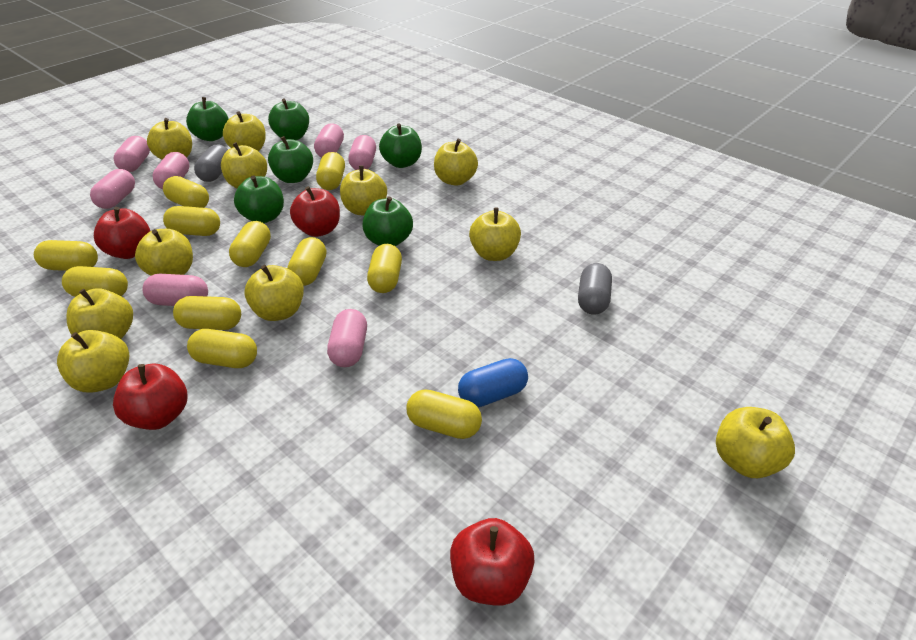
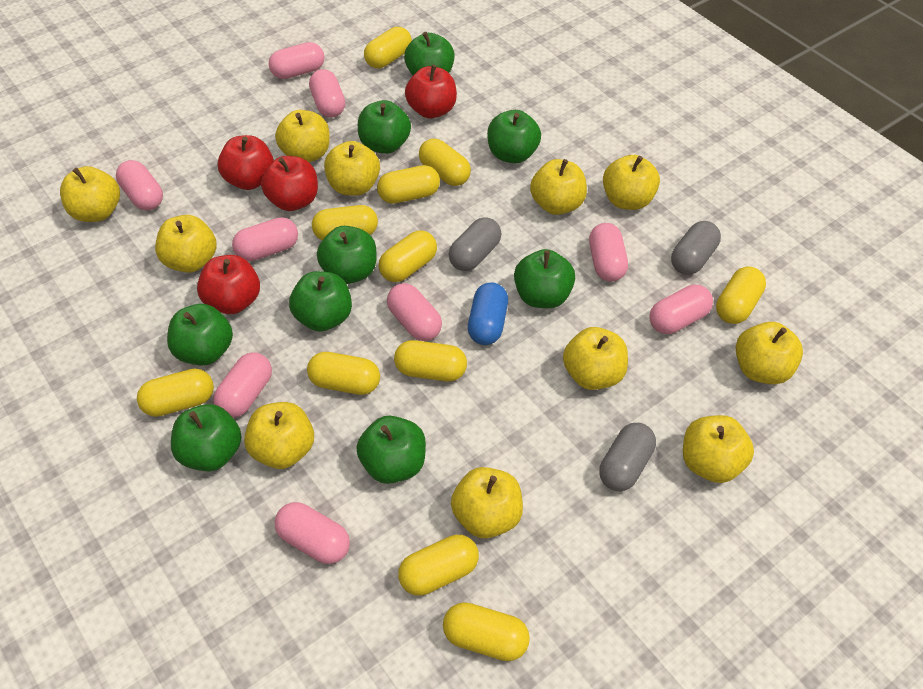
green apple: [186,97,229,141] [234,175,284,223] [268,99,309,140] [268,136,313,183] [362,196,413,246] [379,124,422,168] = 6 -> [167,304,233,366] [171,404,241,472] [289,271,352,332] [317,226,376,284] [357,416,426,484] [358,100,411,154] [404,32,455,75] [487,110,541,163] [514,249,575,308] = 9
grey capsule: [194,145,228,182] [578,263,612,315] = 2 -> [449,217,501,271] [599,423,656,491] [671,221,721,275] = 3
pink capsule: [90,169,135,209] [114,136,150,172] [142,274,208,306] [152,152,189,189] [314,123,344,157] [327,309,367,367] [348,135,376,170] = 7 -> [116,160,163,211] [213,352,272,418] [232,217,298,261] [269,42,325,79] [274,502,350,564] [309,69,345,118] [387,283,442,341] [589,223,628,282] [649,285,713,334] = 9

